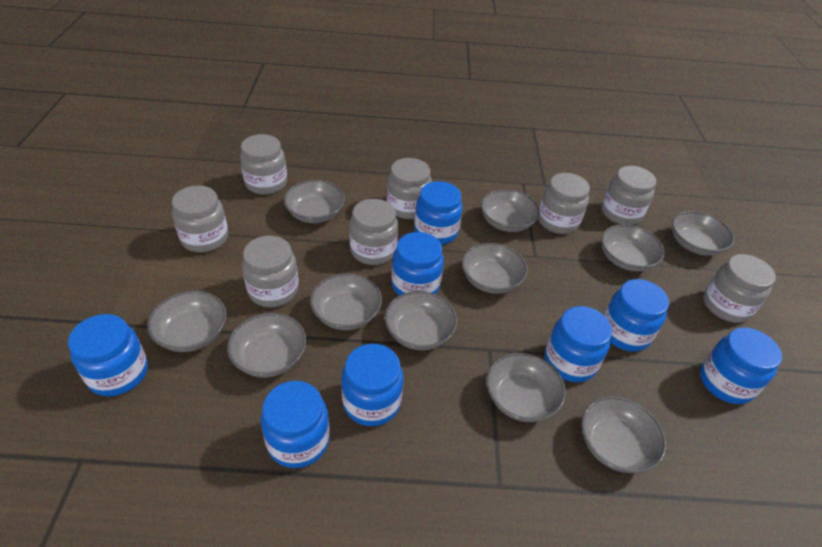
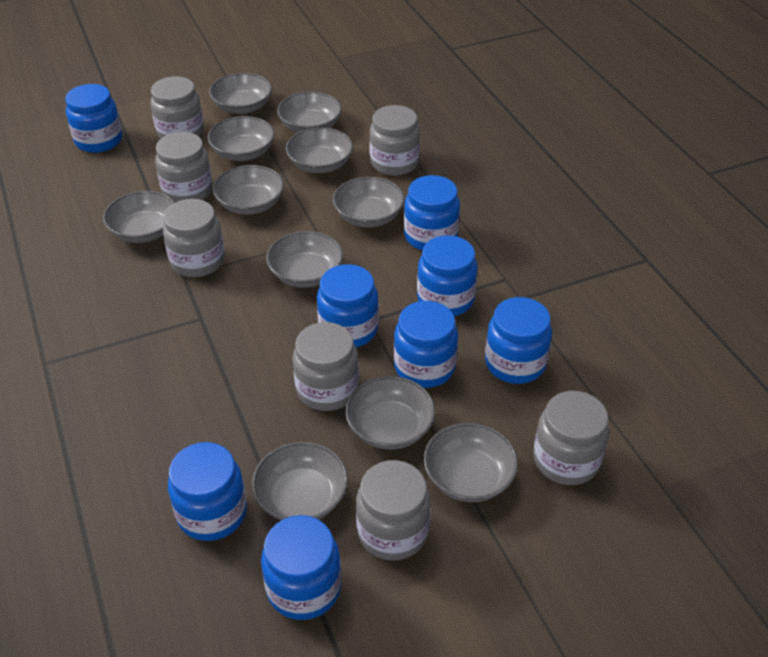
grey jar: [172,186,228,253] [240,134,287,195] [242,236,299,307] [349,199,398,265] [387,158,432,219] [538,173,590,234] [602,166,656,225] [703,254,776,323] = 8 -> [150,76,204,139] [155,132,213,203] [163,199,225,277] [293,322,359,411] [356,460,431,561] [369,105,420,176] [533,391,609,485] = 7

